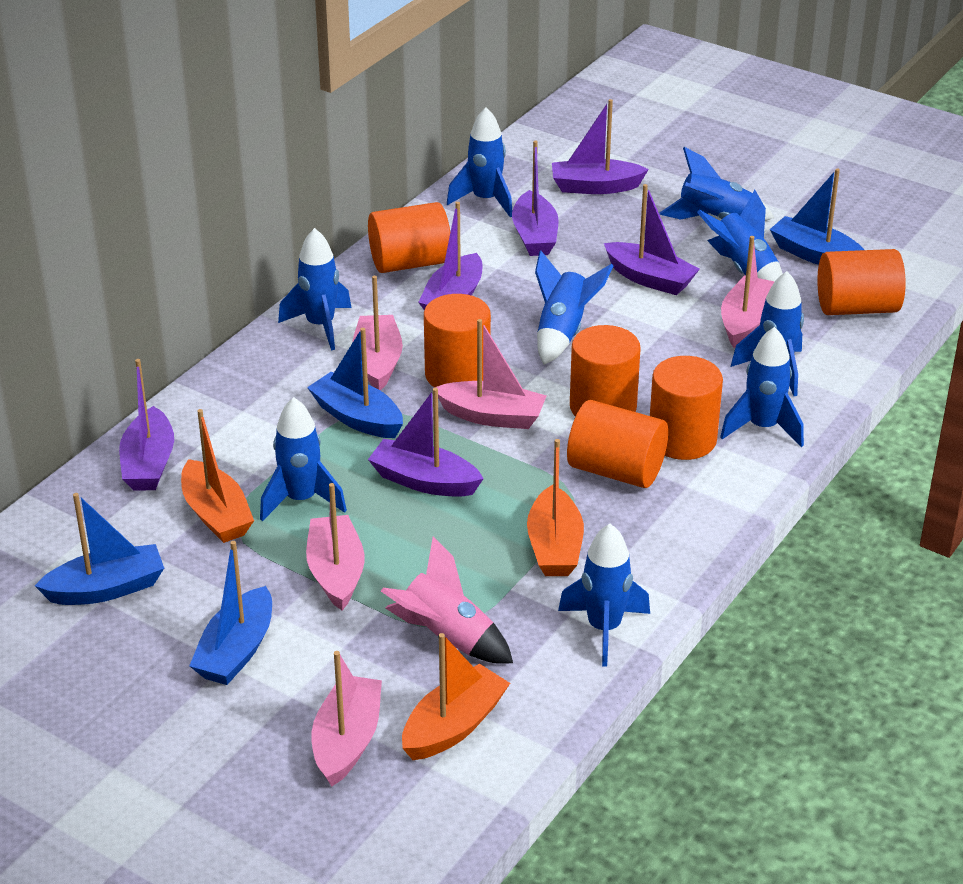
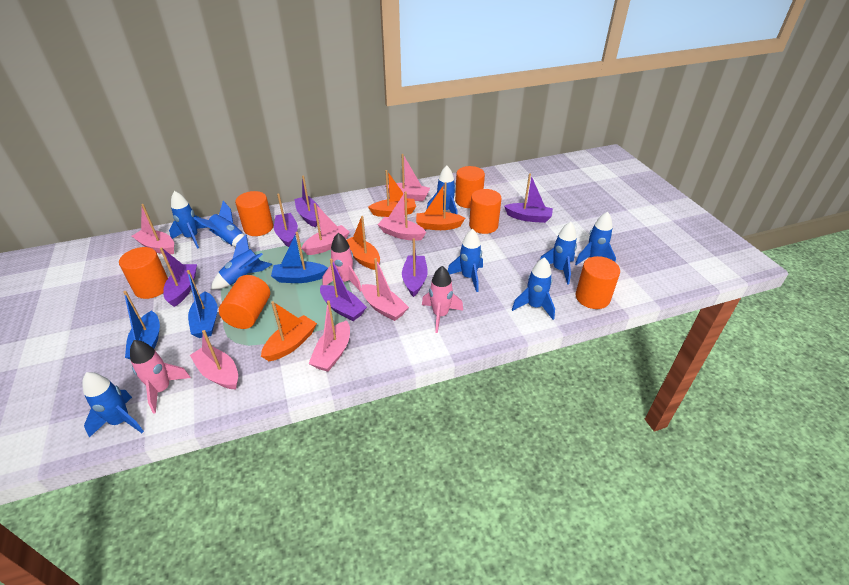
blue boat: [35,493,164,605] [189,541,272,685] [307,328,403,438] [770,168,864,265] = 4 -> [123,291,160,359] [187,270,218,338] [271,232,328,283] = 3
orange boat: [181,409,254,543] [402,633,510,760] [527,439,584,576] = 3 -> [261,301,317,361] [346,216,380,270] [368,170,416,217] [416,182,465,230] = 4
pink boat: [306,483,365,610] [312,651,382,787] [352,276,403,390] [434,319,546,429] [721,236,775,348] = 5 -> [132,204,174,254] [190,330,238,389] [301,203,350,255] [309,301,350,372] [361,258,409,321] [378,191,426,241] [385,154,430,201] = 7
pink rocket: [381,537,513,664] = 1 -> [130,340,191,414] [323,233,362,292] [422,266,463,333] = 3

